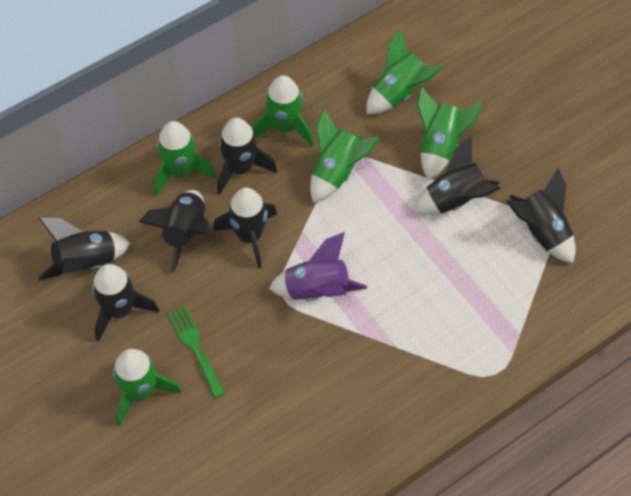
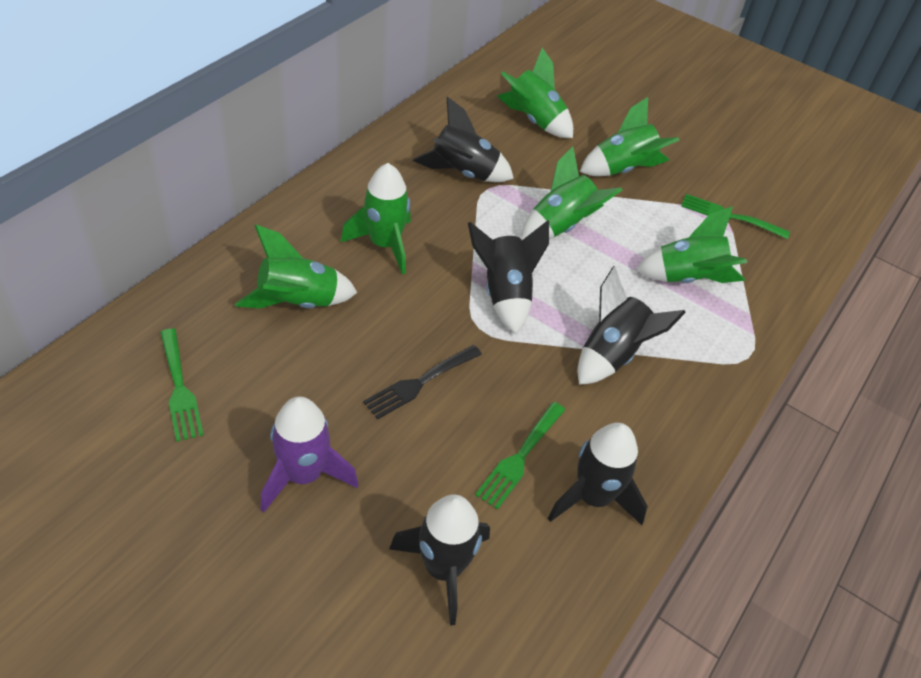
black fork: none = 0 -> [363,345,482,420] = 1
black rocket: [39,218,131,281] [92,264,159,342] [139,190,209,273] [213,187,277,269] [217,118,277,194] [413,136,500,215] [506,168,576,263] = 7 -> [389,494,490,626] [413,97,514,182] [468,220,549,334] [548,423,648,525] [578,266,686,385] = 5
green fork: [168,306,225,398] = 1 -> [160,328,203,442] [475,402,565,510] [681,194,790,239] = 3

